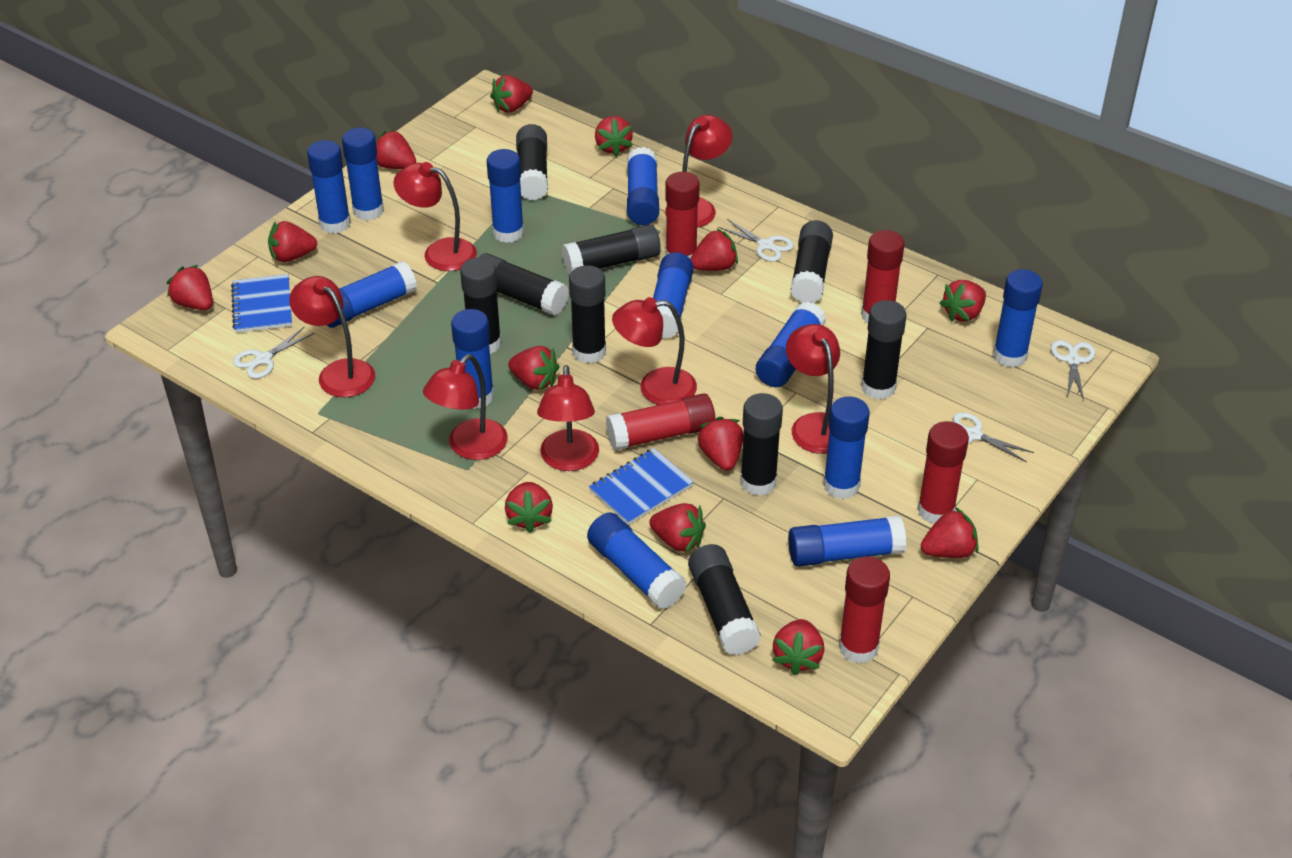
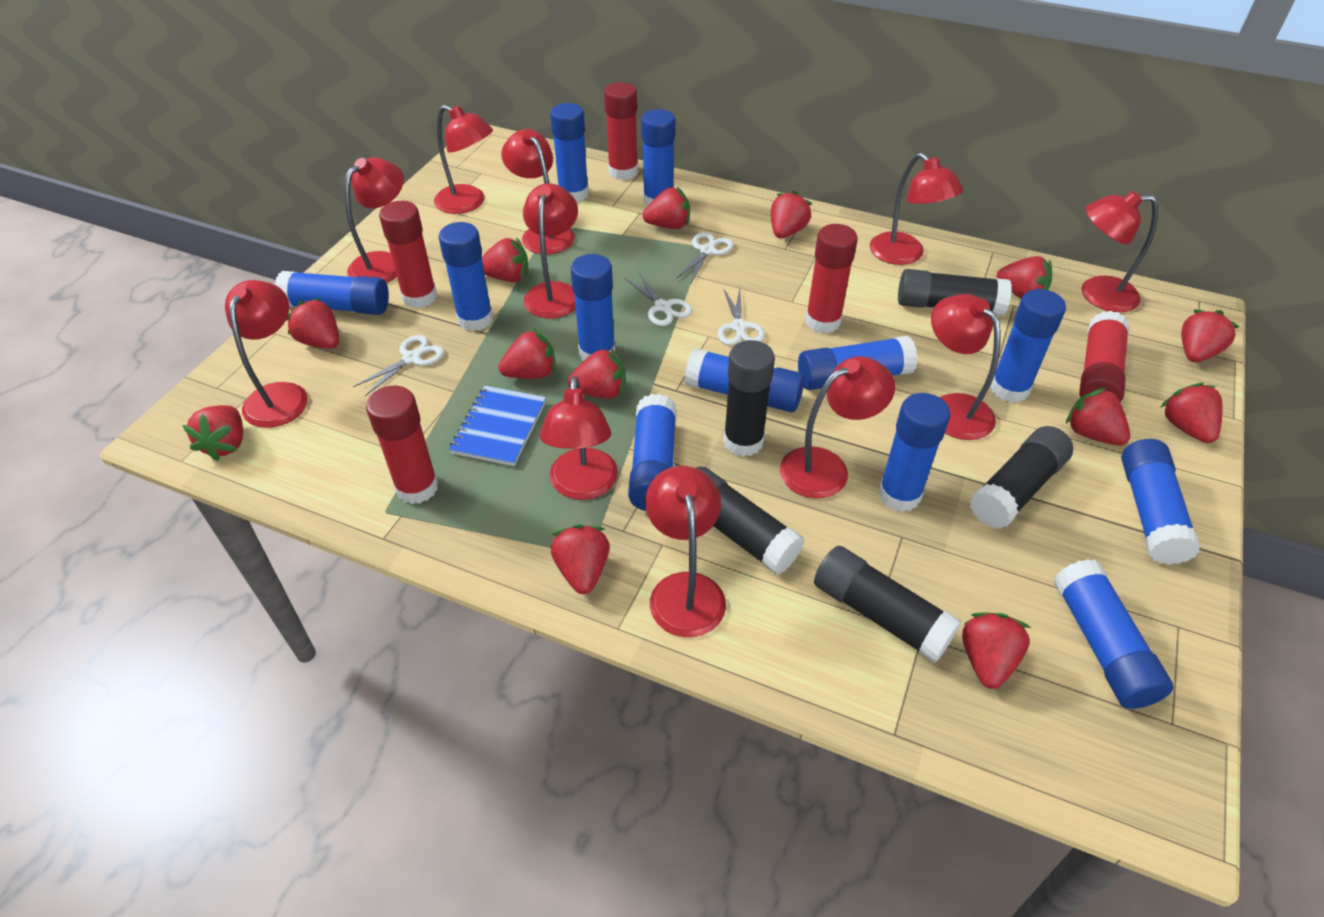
black glue stick: [460,257,502,354] [479,253,569,316] [516,124,548,201] [562,224,661,275] [569,265,606,364] [688,544,761,655] [740,393,783,496] [790,220,833,303] [861,300,907,400] = 9 -> [697,466,804,574] [723,340,775,457] [814,546,961,663] [898,269,1012,316] [970,426,1073,529] = 5
blue notebook: [231,274,292,333] [589,448,694,525] = 2 -> [449,386,546,466] = 1
red lamp: [289,276,375,397] [393,162,477,271] [423,354,508,460] [537,365,599,471] [612,297,697,405] [665,115,732,228] [786,324,840,454] = 7 -> [225,280,308,428] [345,157,404,283] [434,105,493,214] [501,129,575,255] [523,183,578,318] [540,376,618,500] [645,466,726,637] [780,356,895,498] [870,153,963,265] [931,294,1001,440] [1081,191,1158,312] = 11

